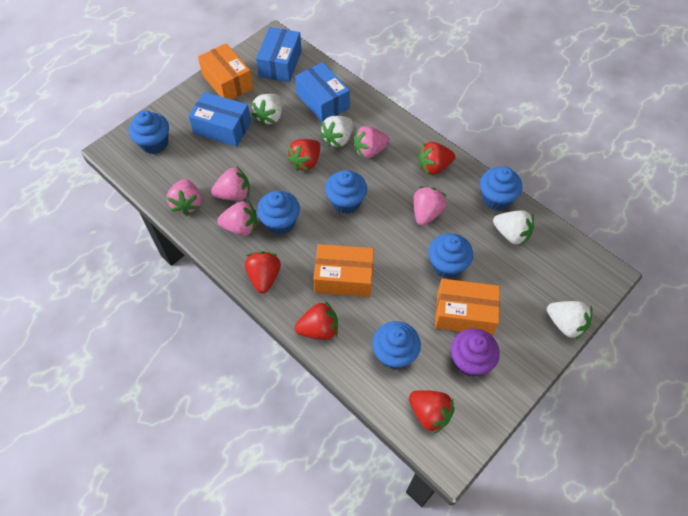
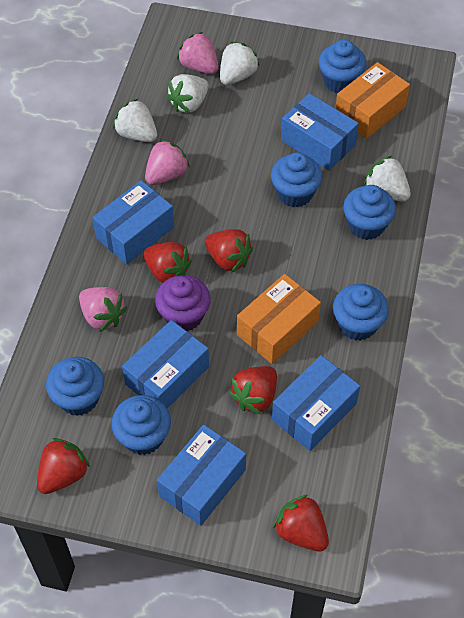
blue box: [188,92,251,147] [256,27,302,82] [295,62,350,122] = 3 -> [92,180,174,264] [122,320,209,408] [157,425,246,526] [272,355,360,451] [281,93,359,171] = 5
orange box: [198,43,253,100] [313,244,374,297] [435,279,500,336] = 3 -> [237,274,321,364] [335,62,410,139] = 2
pink strawberry: [167,179,201,216] [211,167,250,201] [217,201,257,236] [353,126,390,159] [413,186,447,226] = 5 -> [79,287,127,332] [145,139,190,185] [177,32,219,74] = 3

